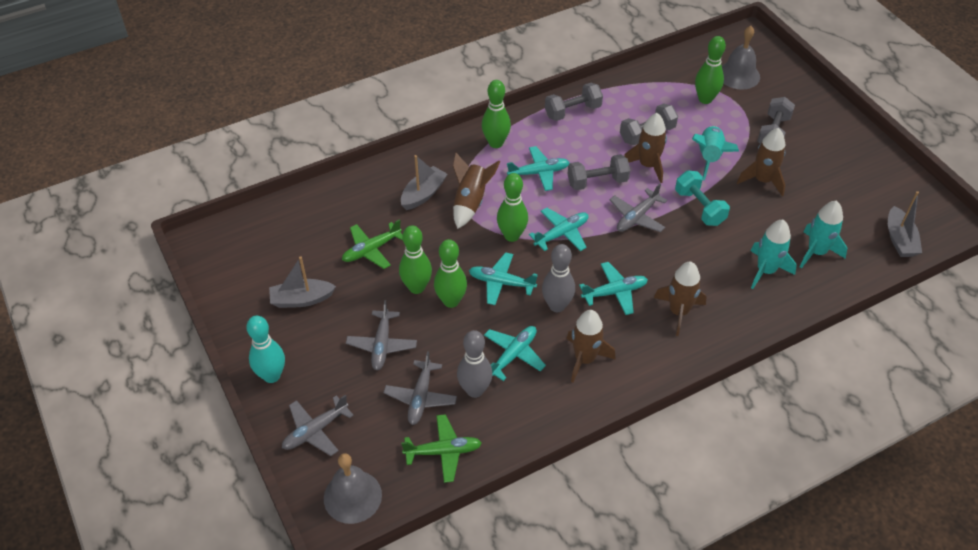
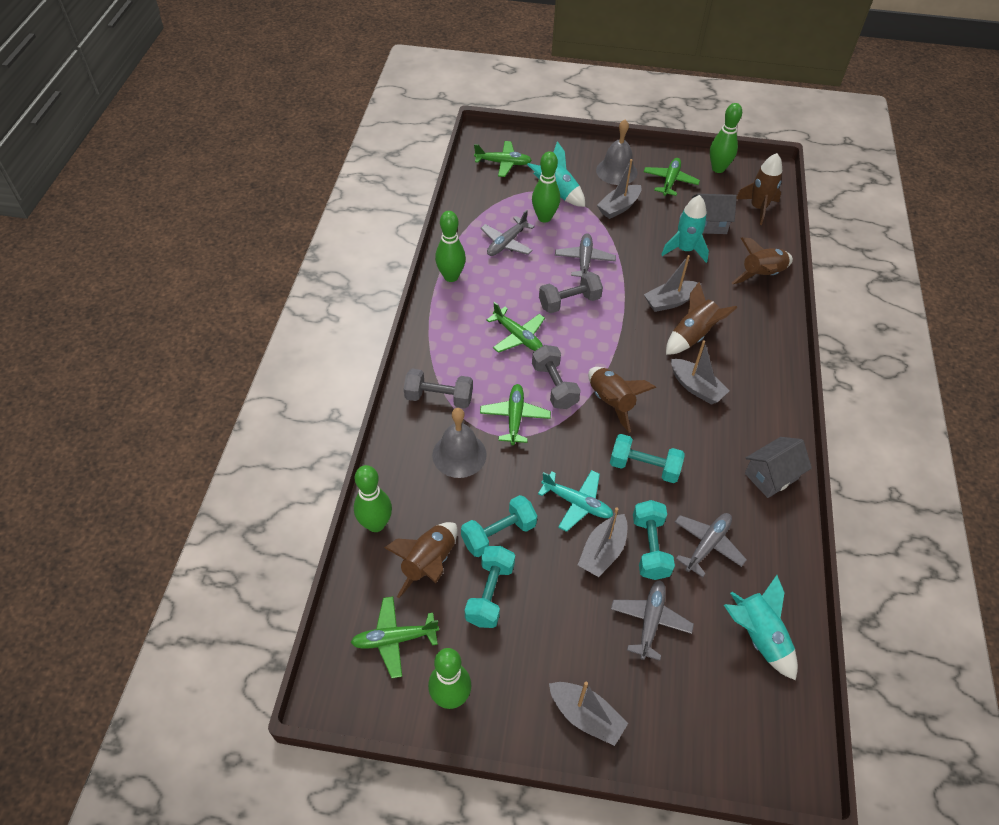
green plane: [342,219,403,269] [401,414,482,483] = 2 -> [351,596,439,678] [474,141,532,177] [480,384,551,445] [486,302,545,353] [644,158,700,196] = 5
grey boat: [269,257,336,308] [401,155,448,210] [888,191,922,257] = 3 -> [549,682,628,746] [578,507,628,577] [597,159,641,219] [644,255,702,312] [671,340,730,405] = 5
grey bowling pin: [457,330,493,398] [542,244,575,312] = 2 -> none = 0
grey dumbbell: [545,83,603,121] [568,154,630,190] [620,103,678,145] [757,97,795,144] = 4 -> [404,369,473,409] [532,345,581,409] [539,272,603,313] = 3
grey house: none = 0 -> [692,194,737,234] [745,437,812,498] = 2
turquoise bowling pin: [246,316,285,383] = 1 -> none = 0
turquoise dumbbell: [675,170,730,226] = 1 -> [461,495,537,557] [465,546,515,628] [610,434,685,483] [633,500,675,580] = 4
turquoise plane: [469,252,538,305] [484,326,546,381] [507,146,570,191] [529,208,588,251] [579,262,648,315] = 5 -> [538,470,613,532] = 1

